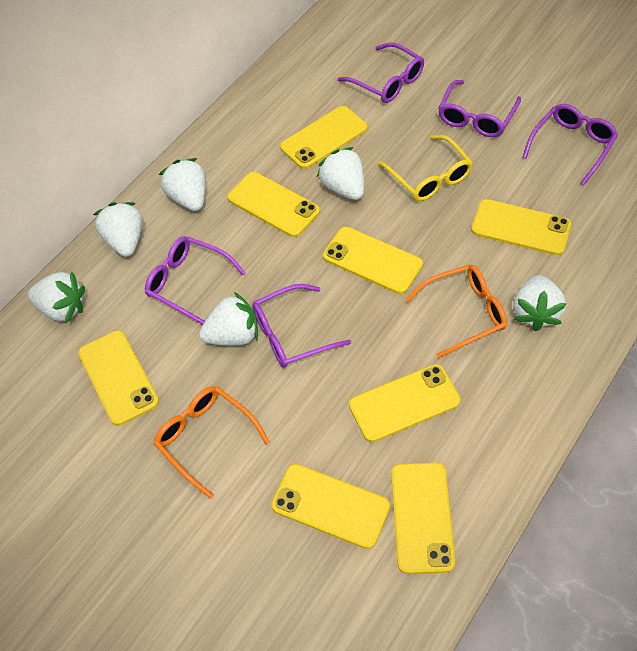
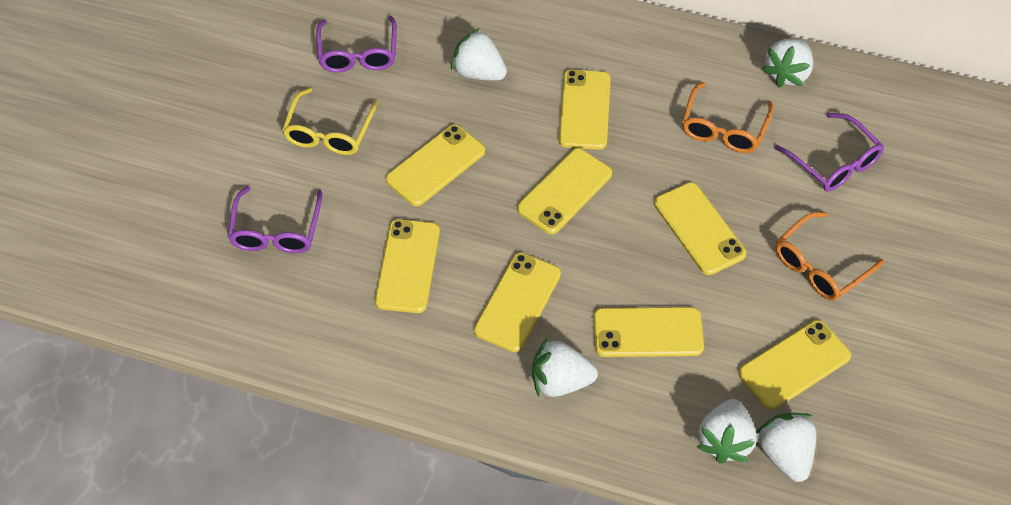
purple glasses: [145,236,245,325] [252,284,351,368] [338,42,424,103] [438,80,521,137] [523,104,618,186] = 5 -> [228,186,322,253] [316,16,397,73] [775,113,884,192] = 3
white strawberry: [28,272,85,323] [93,202,142,257] [159,158,205,211] [199,292,258,346] [316,147,364,200] [513,275,566,331] = 6 -> [451,28,507,81] [532,338,598,397] [696,399,757,464] [756,413,816,482] [762,38,813,88] = 5

